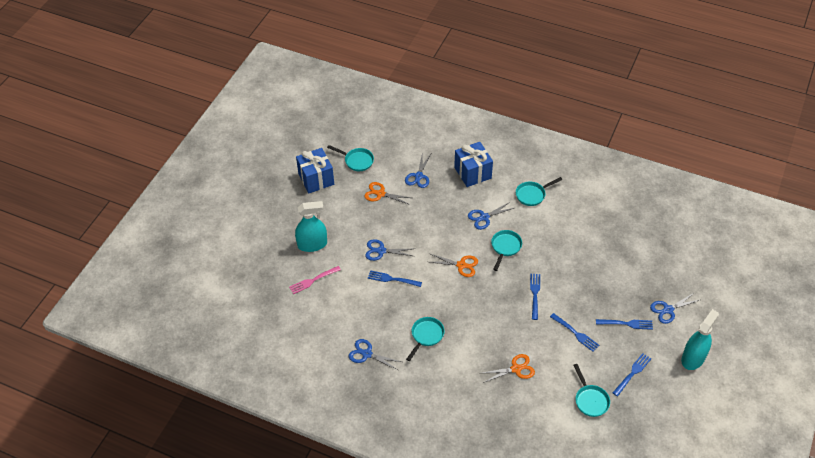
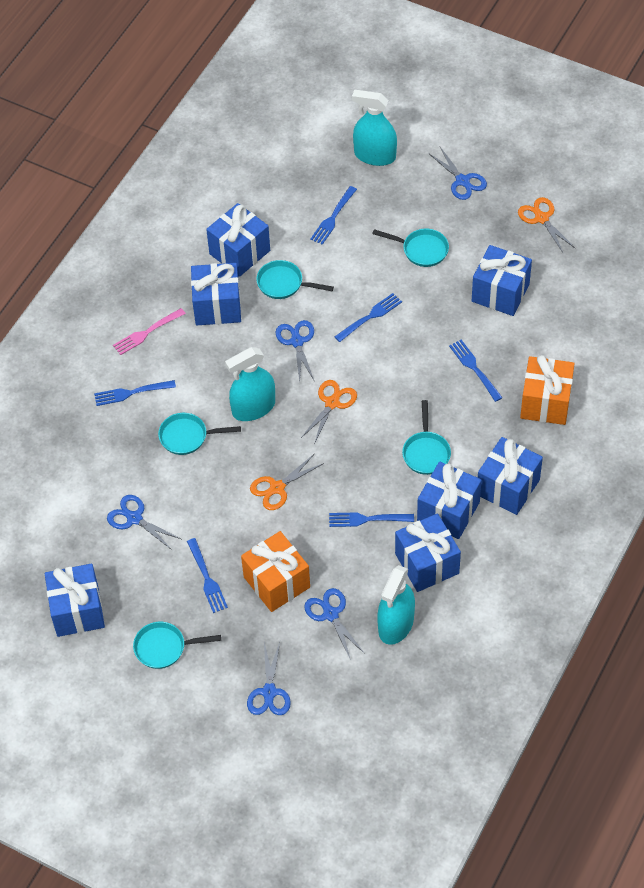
blue fork: [368,270,422,287] [530,274,540,320] [550,313,599,352] [596,319,653,330] [613,353,651,397] = 5 -> [94,380,176,406] [187,538,228,613] [310,186,357,245] [329,512,414,527] [335,293,402,342] [449,340,502,402] = 6
blue gift: [296,148,334,193] [454,142,493,187] = 2 -> [45,564,105,637] [191,263,241,325] [206,203,270,277] [395,513,461,592] [417,462,482,539] [472,245,532,316] [478,437,543,515] = 7
orange gift: none = 0 -> [241,531,310,612] [520,355,575,425] = 2
turquoise spray bottle: [295,201,327,252] [681,309,719,370] = 2 -> [225,347,275,421] [352,90,397,166] [377,565,415,645] = 3

